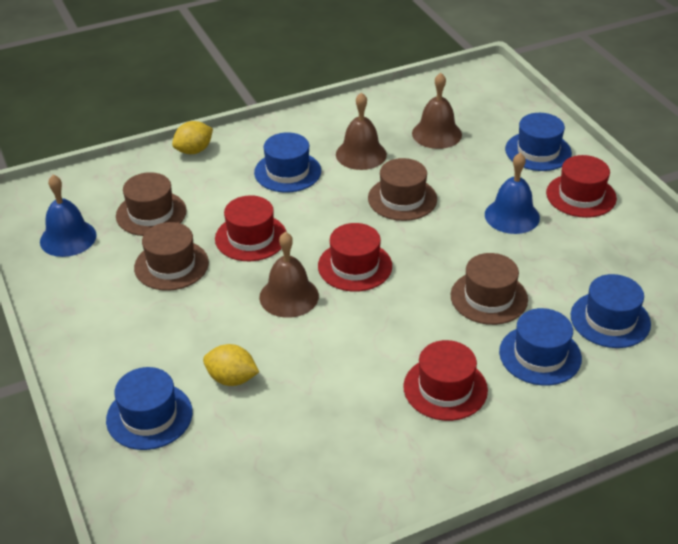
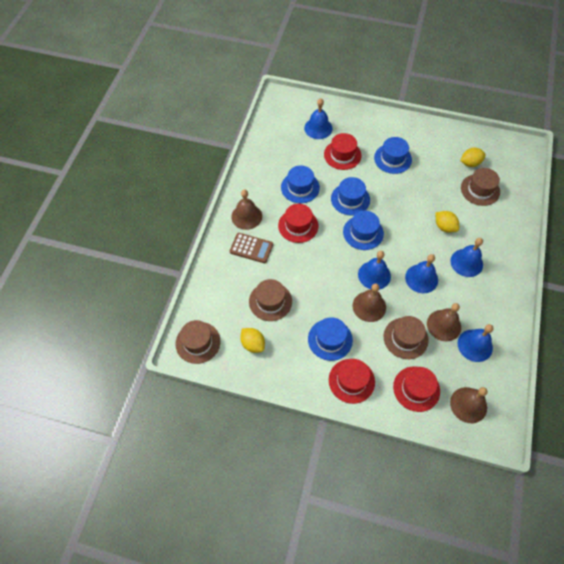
blue bell: [40,175,97,257] [485,152,540,234] = 2 -> [304,98,333,139] [358,251,391,290] [405,254,438,293] [451,238,483,277] [458,324,494,362] = 5
brown bell: [259,232,319,318] [336,92,387,170] [412,73,462,149] = 3 -> [231,190,262,230] [352,283,386,322] [427,303,461,341] [450,387,488,423] = 4
brown calculator: none = 0 -> [230,233,273,263] = 1
yellow lemon: [172,121,213,154] [203,344,259,386] = 2 -> [240,328,265,353] [436,211,459,233] [460,148,486,167] = 3

